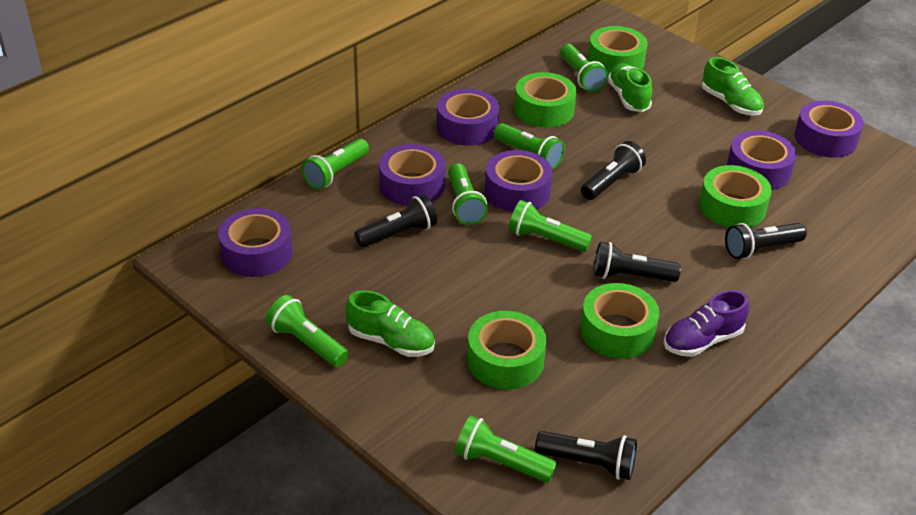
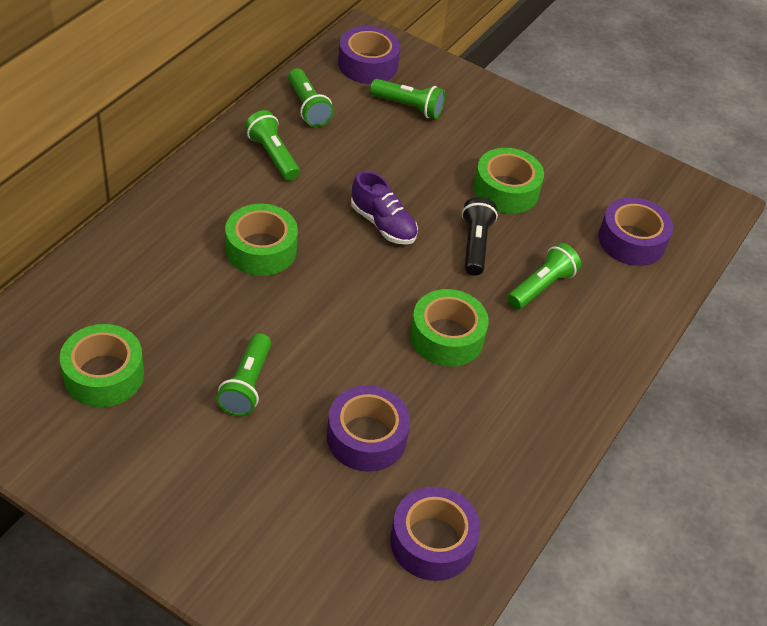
black flashlight: [355,194,437,248] [535,431,637,480] [581,141,646,200] [594,242,681,282] [725,223,807,259] = 5 -> [462,197,498,276] = 1
green flashlight: [266,295,349,367] [302,139,369,190] [448,163,488,225] [455,416,557,483] [494,123,565,169] [509,200,592,252] [561,44,608,92] = 7 -> [216,333,271,416] [245,110,300,181] [288,68,334,127] [370,79,445,119] [507,243,581,310] = 5
green shoe: [346,290,435,357] [608,63,652,112] [702,57,764,116] = 3 -> none = 0
green tape: [467,311,547,389] [514,72,577,127] [580,283,659,359] [588,26,648,75] [699,165,772,227] = 5 -> [60,324,144,407] [225,204,298,276] [410,289,489,367] [474,148,544,214] = 4
purple tape: [218,208,293,277] [379,144,446,206] [437,89,499,146] [485,150,553,212] [727,130,797,190] [795,100,864,158] = 6 -> [327,385,410,472] [338,26,401,84] [390,487,480,581] [598,197,673,266] = 4

